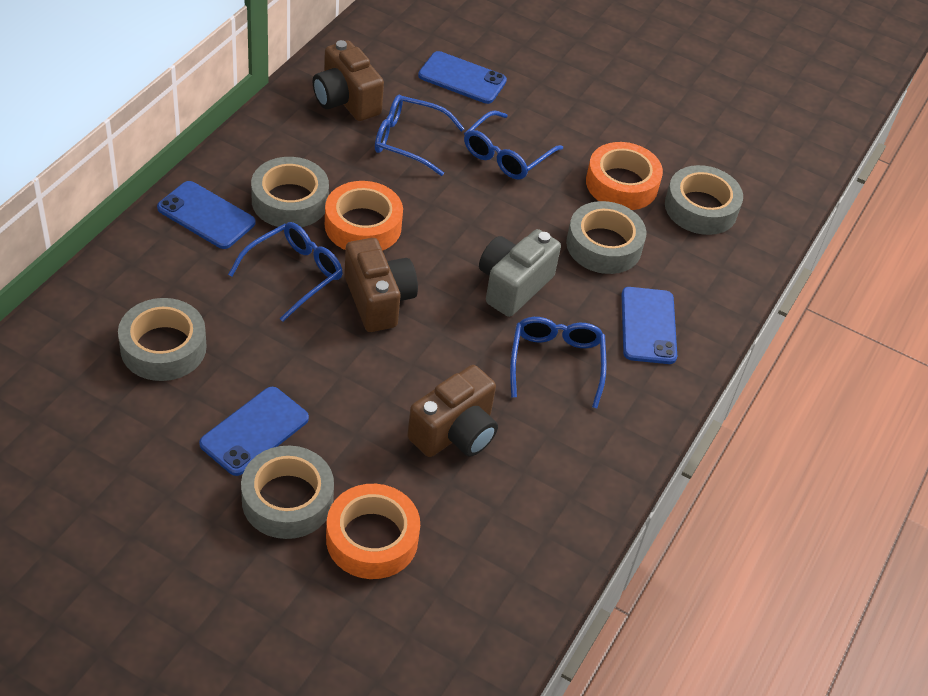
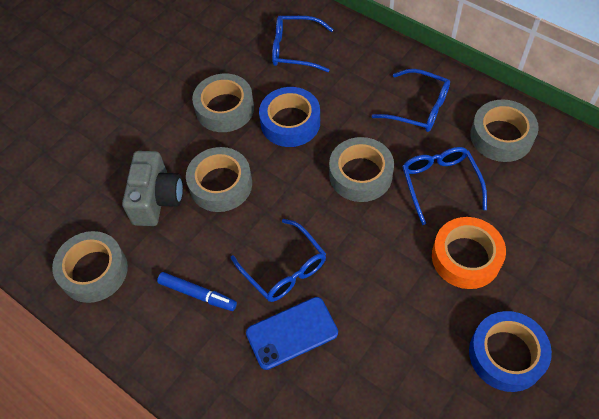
blue marker: none = 0 -> [157,272,237,311] = 1
blue phone: [157,181,255,249] [199,387,309,476] [418,51,507,104] [621,287,677,364] = 4 -> [246,297,338,370] = 1
blue tape: none = 0 -> [259,87,320,147] [469,311,552,392] = 2
brown camera: [313,40,384,121] [344,238,418,332] [407,365,498,457] = 3 -> none = 0
orange tape: [325,181,403,251] [326,484,420,579] [586,142,663,210] = 3 -> [432,217,506,289] = 1

